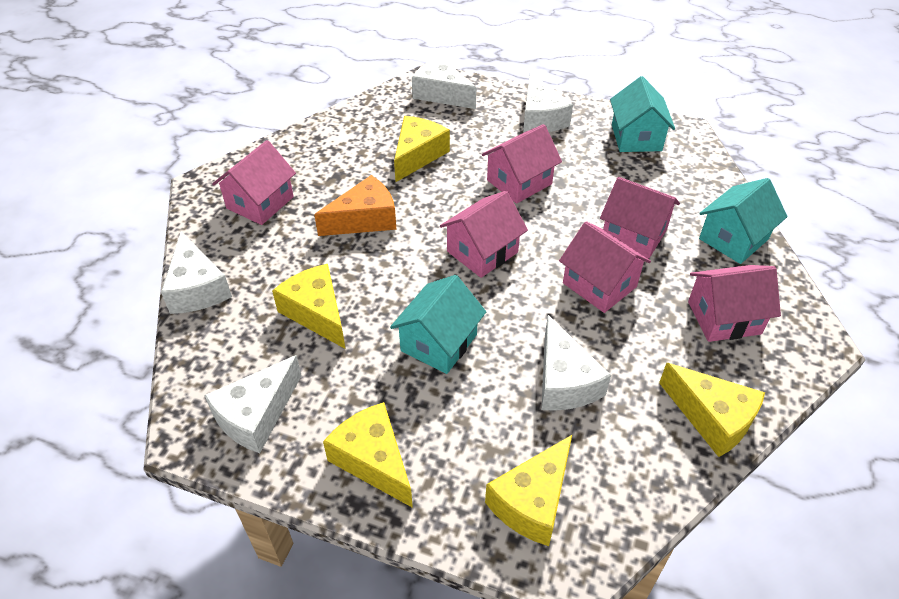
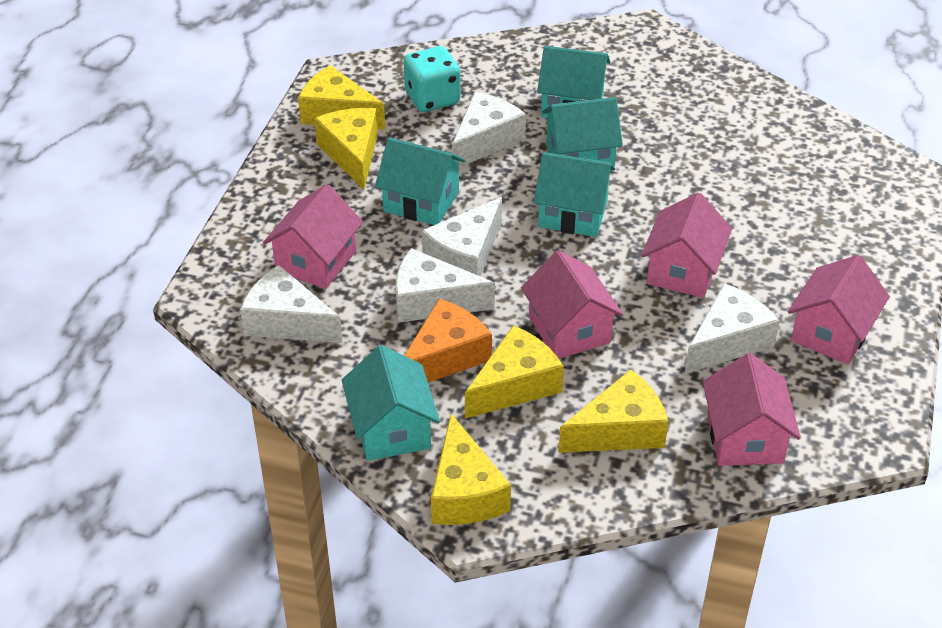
pink house: [212,140,296,225] [440,191,528,278] [482,124,562,204] [559,221,651,313] [600,177,680,259] [688,265,781,342] = 6 -> [263,184,363,289] [521,250,623,359] [641,193,732,298] [703,353,801,466] [788,255,890,364] = 5
turquoise dice: none = 0 -> [403,46,460,112] = 1
turquoise house: [390,275,486,374] [610,76,675,152] [699,178,787,264] = 3 -> [342,345,440,461] [375,137,465,225] [534,152,615,237] [537,46,610,118] [542,97,623,171] = 5

